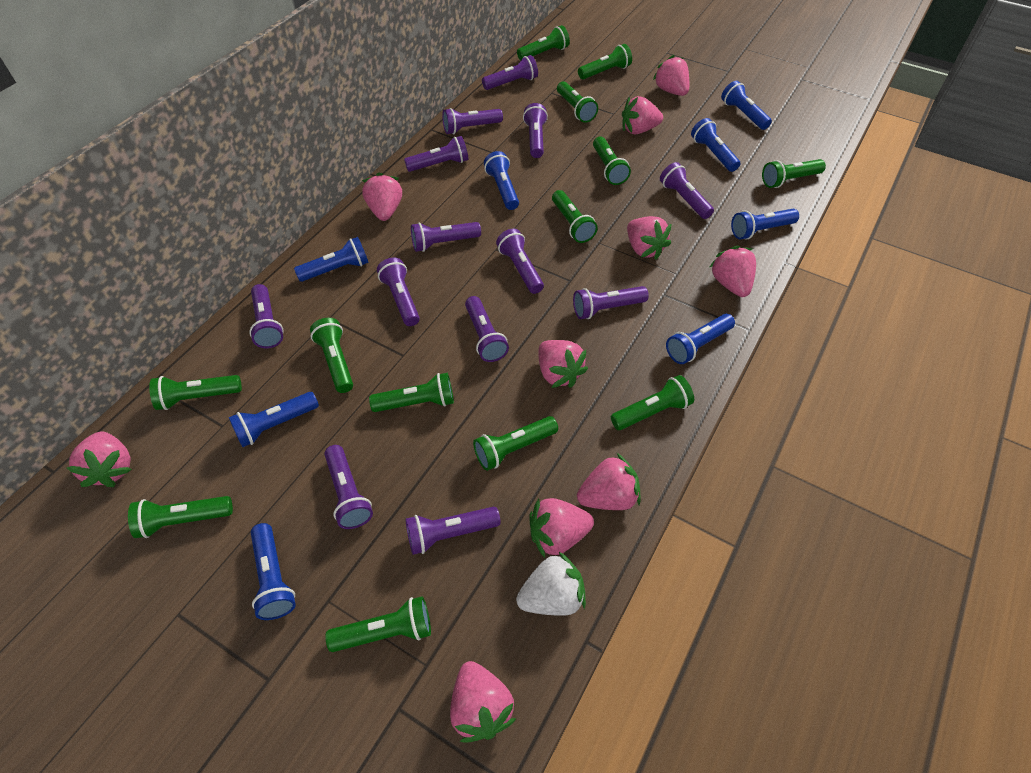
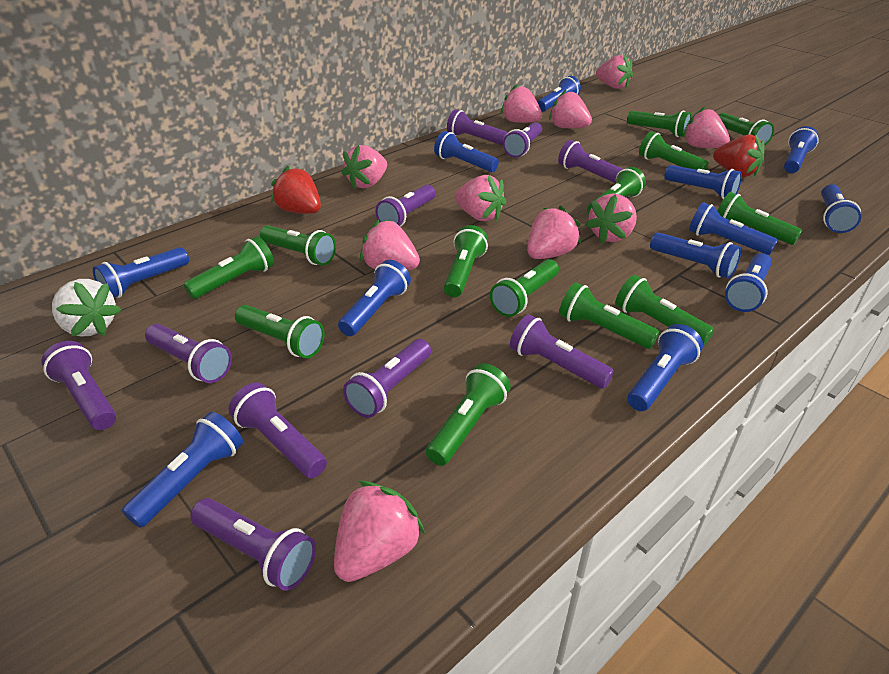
blue flashlight: [229,392,319,447] [251,523,296,620] [294,237,369,282] [484,151,519,210] [666,314,735,364] [691,118,740,172] [721,81,772,130] [731,209,799,240] = 8 -> [93,247,189,298] [122,412,243,528] [338,260,411,336] [434,131,499,172] [537,76,581,112] [627,324,703,411] [650,233,741,279] [664,165,742,199] [689,202,778,255] [725,253,772,312] [784,126,819,173] [821,184,861,233] = 12
purple flashlight: [249,284,284,348] [324,445,373,529] [377,258,420,326] [404,136,468,172] [405,506,501,555] [411,222,481,252] [442,108,503,134] [465,296,509,362] [482,55,538,90] [496,229,544,294] [523,103,548,158] [573,286,649,319] [660,162,714,219] = 13 -> [42,341,116,430] [145,324,232,383] [190,498,316,591] [229,382,327,479] [343,339,431,418] [375,184,436,227] [447,109,508,145] [503,122,542,157] [510,314,614,389] [558,140,623,183] = 10
red strawberry: none = 0 -> [271,166,321,214] [713,135,765,177] = 2

